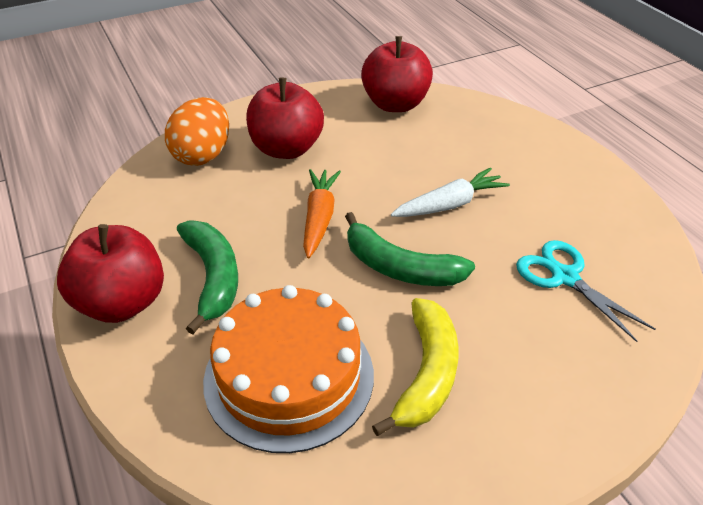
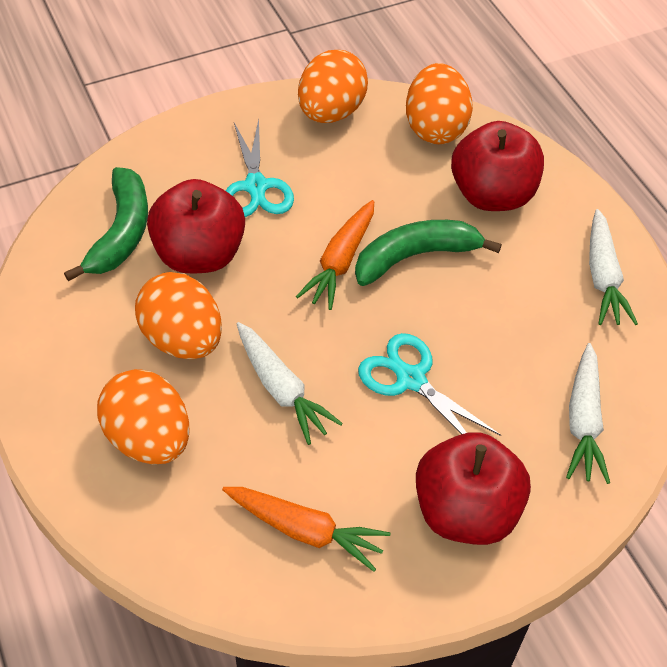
orange cake: [203,285,374,453] = 1 -> none = 0
orange carrot: [303,169,341,258] = 1 -> [222,487,390,572] [296,200,374,310] = 2
orange egg: [165,97,229,166] = 1 -> [97,369,190,464] [135,272,222,359] [298,50,368,123] [406,63,473,144] = 4
turquoise scissors: [516,240,655,342] = 1 -> [226,119,294,217] [358,333,501,436] = 2
white carrot: [391,168,510,217] = 1 -> [237,322,343,445] [566,343,610,484] [589,209,638,325] = 3
yellow banana: [372,298,459,436] = 1 -> none = 0

